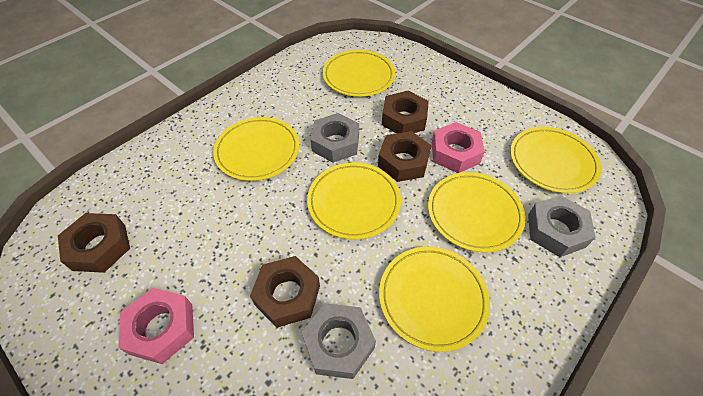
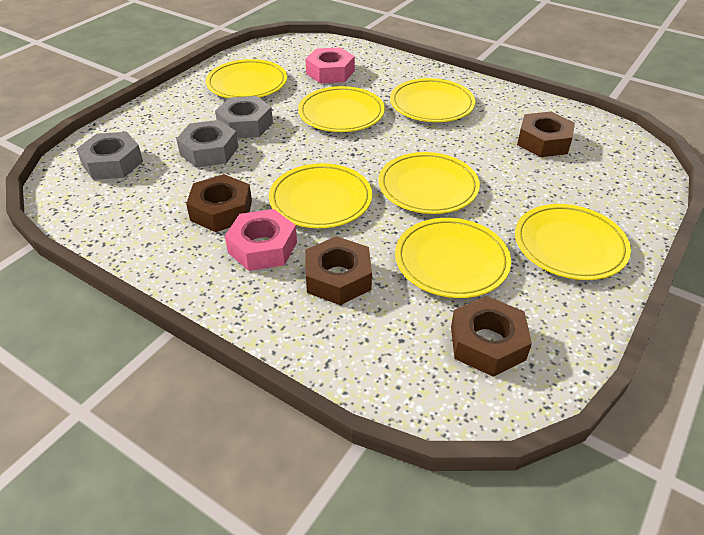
yellow plate: [213,117,299,181] [307,162,401,240] [323,50,395,97] [379,246,490,352] [428,172,525,252] [510,127,602,193] = 6 -> [206,59,287,98] [269,163,372,228] [298,86,385,132] [378,152,480,214] [390,78,475,122] [395,218,511,298] [515,204,631,280] = 7

